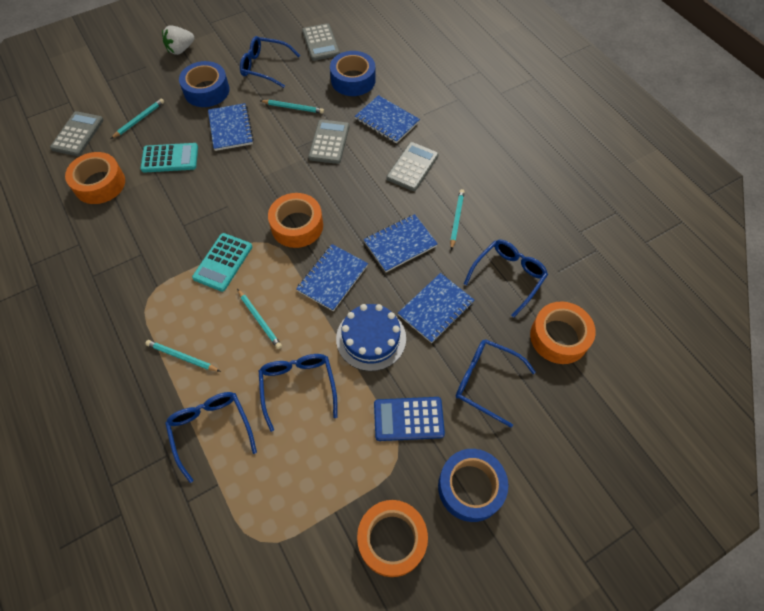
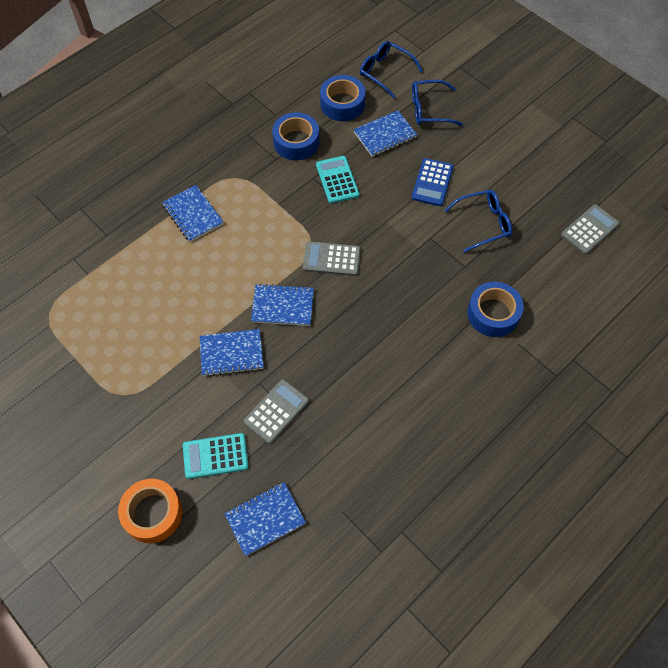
blue cake: [336,304,406,371] = 1 -> none = 0
blue glasses: [165,392,257,483] [240,36,300,88] [258,354,337,432] [456,339,536,427] [464,240,548,317] = 5 -> [360,41,423,99] [412,80,463,126] [444,190,512,253] = 3
grey calculator: [50,111,103,156] [302,23,340,61] [308,119,349,164] [386,142,439,191] = 4 -> [243,379,309,444] [303,241,361,276] [561,204,620,255] = 3
orange tape: [65,152,125,204] [268,193,323,248] [357,500,428,577] [530,302,596,364] = 4 -> [118,479,183,543] = 1
turquoise pencil: [111,98,164,139] [145,340,221,372] [237,289,282,349] [261,100,324,114] [450,189,465,250] = 5 -> none = 0
white strawberry: [162,25,194,55] = 1 -> none = 0

